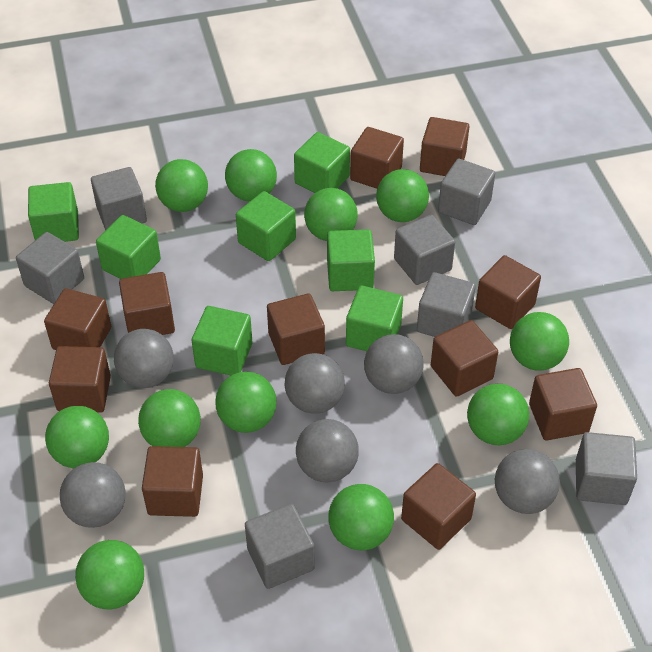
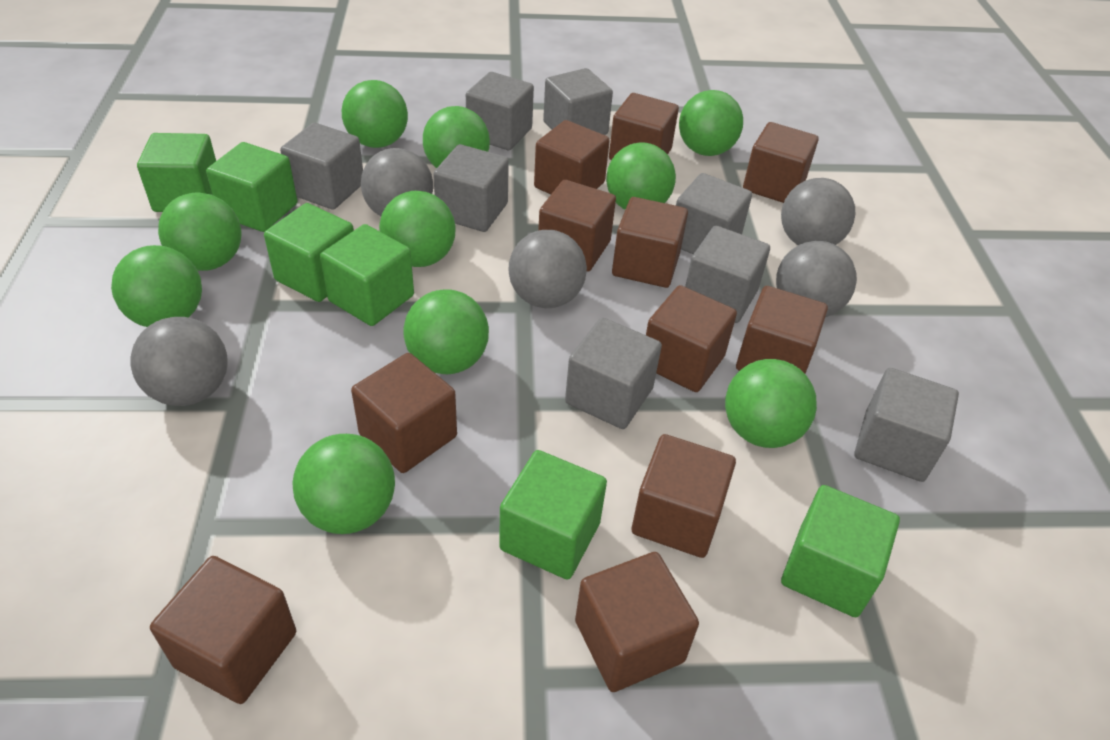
green ball: [45,406,109,468] [75,540,144,609] [138,389,201,447] [155,159,208,212] [215,371,277,433] [225,149,277,202] [304,188,358,241] [328,484,394,550] [376,169,429,222] [467,384,529,445] [510,312,569,371] = 11 -> [111,245,202,327] [158,192,241,271] [293,434,395,534] [342,80,408,148] [379,191,455,267] [404,289,489,374] [423,106,490,168] [606,143,676,209] [679,90,743,156] [725,359,817,448] = 10
green cube: [28,182,79,242] [96,215,161,279] [192,306,252,375] [236,191,296,261] [294,132,350,193] [327,229,375,291] [346,285,403,351] = 7 -> [137,133,216,212] [206,142,297,232] [264,203,354,302] [320,224,414,326] [499,450,607,580] [781,485,900,617] = 6
grey ball: [60,462,126,528] [114,329,174,388] [285,353,345,414] [296,419,359,482] [364,334,424,394] [495,449,560,514] = 6 -> [130,317,228,406] [361,148,433,216] [508,230,587,308] [776,241,857,317] [781,178,855,245] = 5
grey cube: [16,232,84,304] [91,167,147,231] [245,504,315,589] [394,215,455,285] [417,272,476,337] [438,159,495,225] [576,432,637,505] = 7 -> [280,123,363,210] [433,144,509,232] [466,72,534,150] [543,68,613,135] [565,318,662,429] [676,173,752,254] [685,226,770,323] [854,368,959,482] = 8

